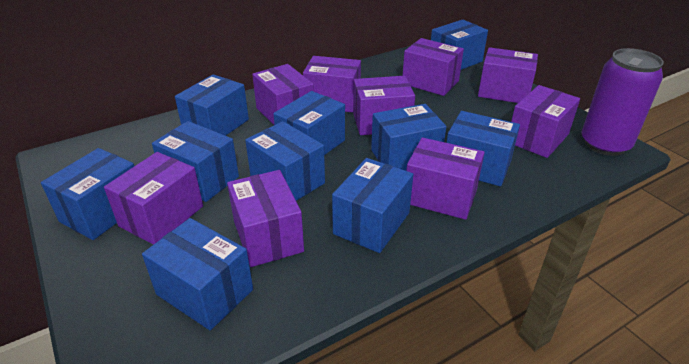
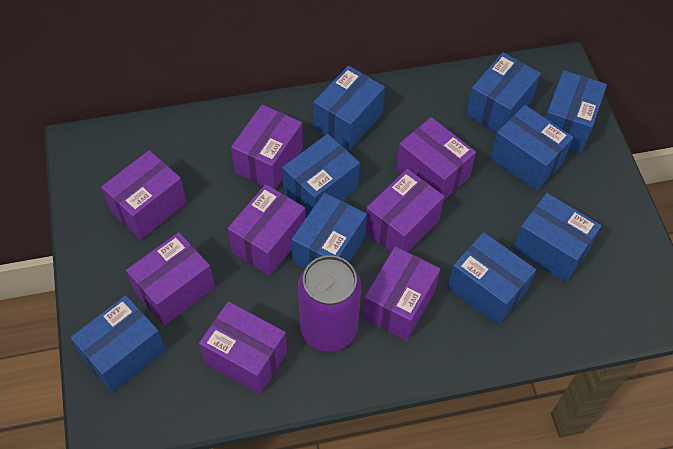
blue box: [41,148,134,240] [142,218,253,330] [152,121,239,202] [175,74,249,136] [245,121,325,201] [273,91,345,155] [332,158,413,253] [371,104,446,171] [431,20,488,70] [446,111,520,186] = 10 -> [71,295,166,393] [282,134,360,215] [292,193,367,269] [314,66,385,150] [448,232,536,325] [466,52,541,132] [490,105,573,191] [513,193,601,282] [545,70,607,153] = 9
purple box: [104,152,203,245] [227,170,304,267] [252,64,314,125] [303,56,361,112] [353,76,415,135] [403,38,464,96] [406,138,485,220] [478,47,538,103] [511,85,580,158] = 9 -> [101,150,187,240] [126,232,215,326] [199,301,287,394] [227,184,306,276] [231,105,303,189] [362,246,440,341] [365,169,444,252] [396,117,476,200] = 8

